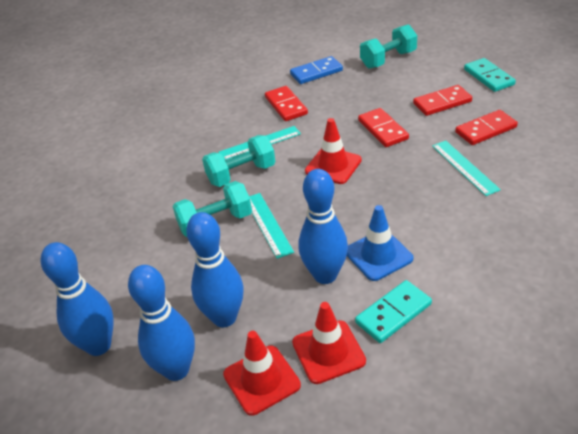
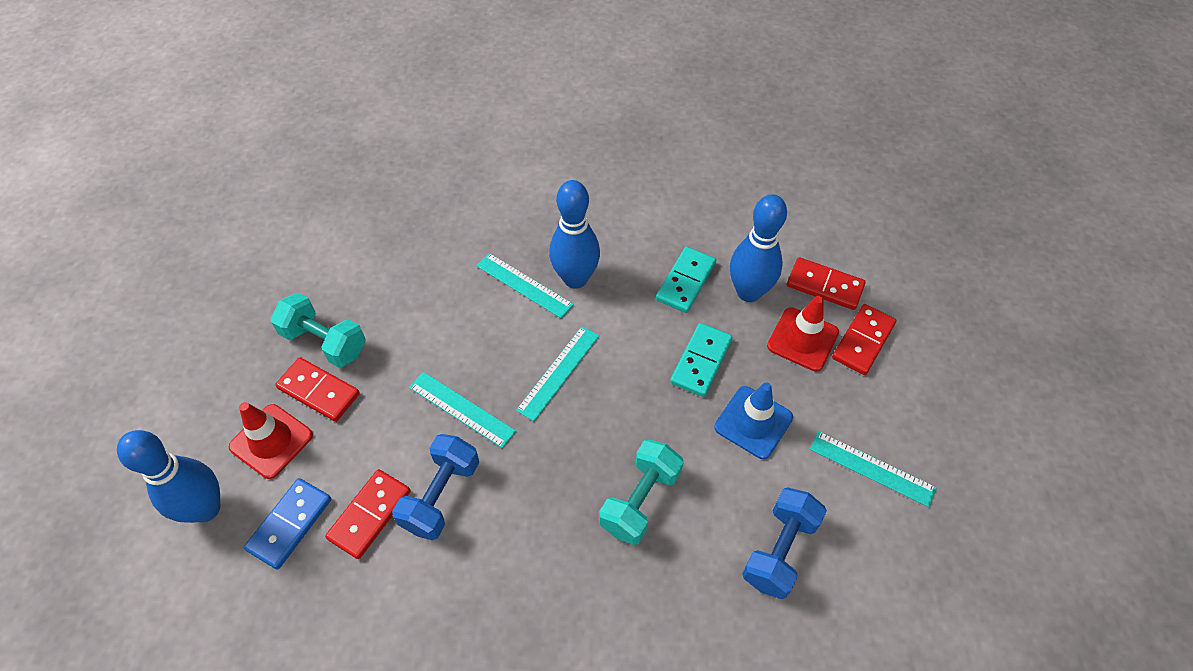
blue bowling pin: [41,242,114,356] [128,265,195,381] [186,212,244,327] [299,169,348,284] = 4 -> [117,430,220,523] [549,180,600,289] [730,194,787,302] = 3
blue dumbbell: none = 0 -> [392,434,479,540] [742,487,827,599] = 2
red traffic cone: [223,331,301,416] [292,302,366,384] [305,118,362,184] = 3 -> [229,402,313,479] [767,296,839,372] = 2
turquoise dumbbell: [173,181,252,237] [202,135,275,187] [360,24,417,68] = 3 -> [271,293,366,368] [599,440,684,545] = 2
turquoise ruler: [218,126,301,160] [249,193,294,259] [432,140,501,196] = 3 -> [409,372,516,448] [476,253,574,319] [516,326,599,421] [810,431,937,507] = 4

